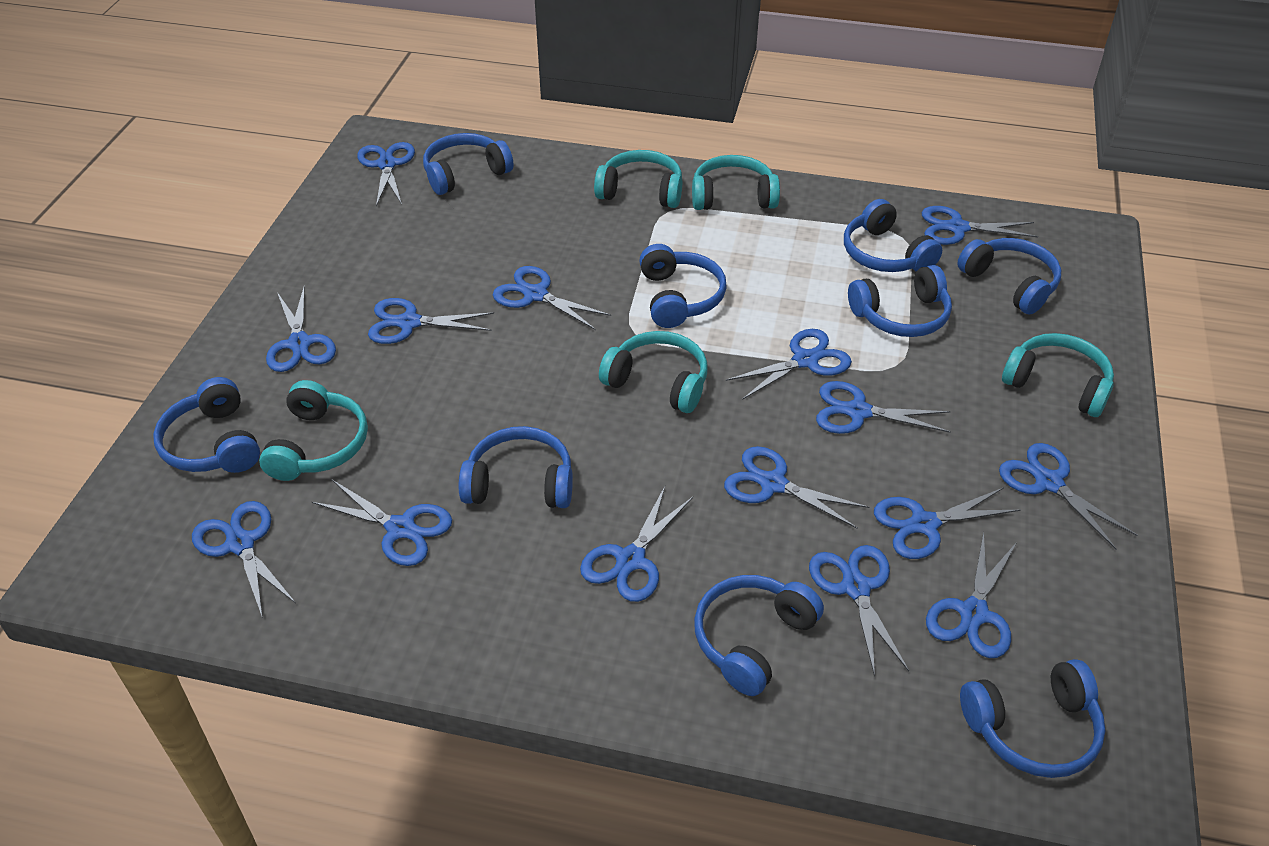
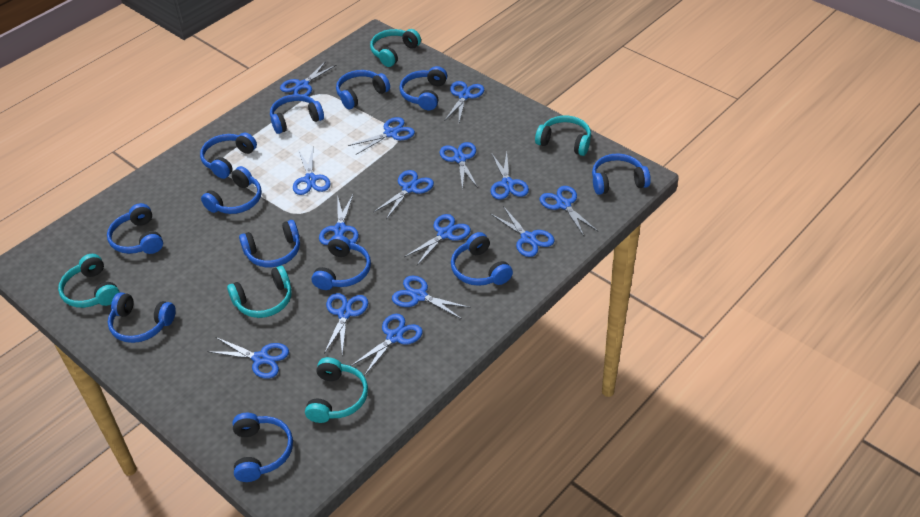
blue headphones: [153,377,260,473] [423,133,514,195] [459,426,573,508] [639,244,727,328] [694,575,824,696] [844,199,942,272] [848,265,952,337] [957,238,1061,315] [960,659,1106,778] = 9 -> [107,203,163,254] [108,292,176,343] [200,133,257,179] [201,166,262,214] [233,413,293,482] [239,220,300,267] [270,94,324,134] [312,235,371,290] [336,70,390,109] [399,66,447,110] [451,232,513,286] [592,154,651,195] = 12

